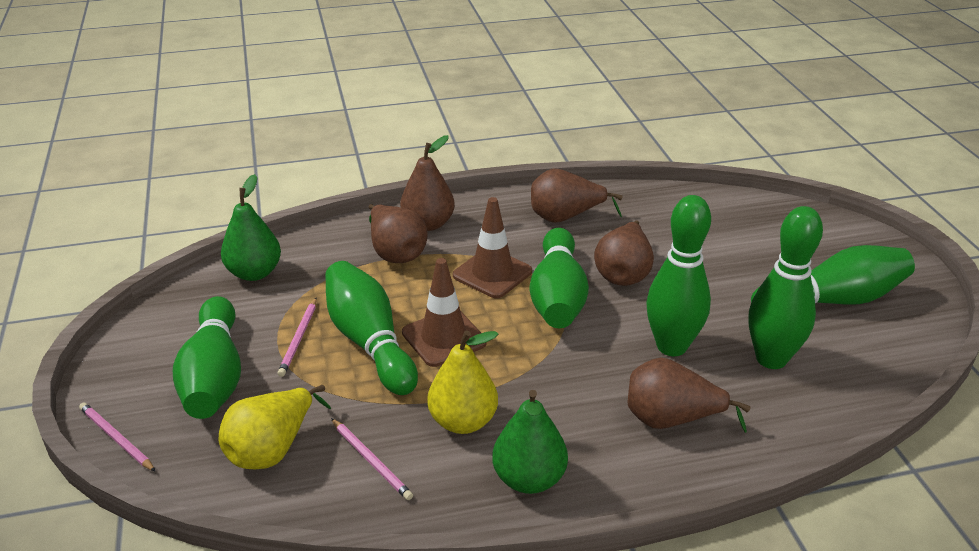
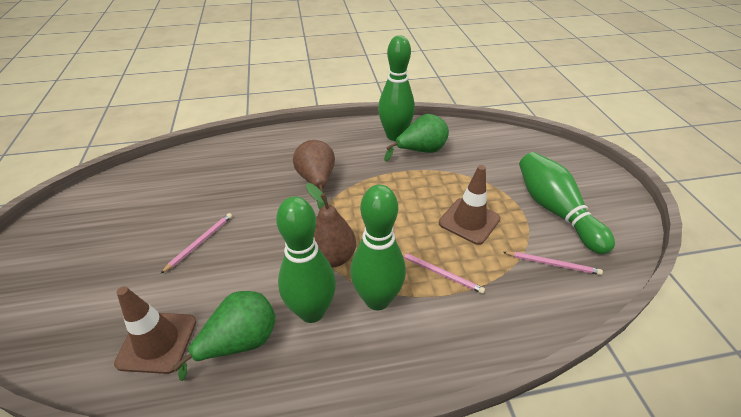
brown pear: [369,204,428,263] [400,135,455,231] [531,169,623,223] [594,220,654,286] [627,358,750,433] = 5 -> [293,140,335,210] [306,183,356,267] = 2
green bowling pin: [173,296,241,419] [325,261,418,395] [529,228,589,328] [646,195,711,356] [749,206,823,369] [751,245,915,304] = 6 -> [276,197,336,323] [350,185,406,311] [378,35,415,141] [519,152,615,254] = 4
yellow pear: [219,385,331,469] [427,330,498,434] = 2 -> none = 0

